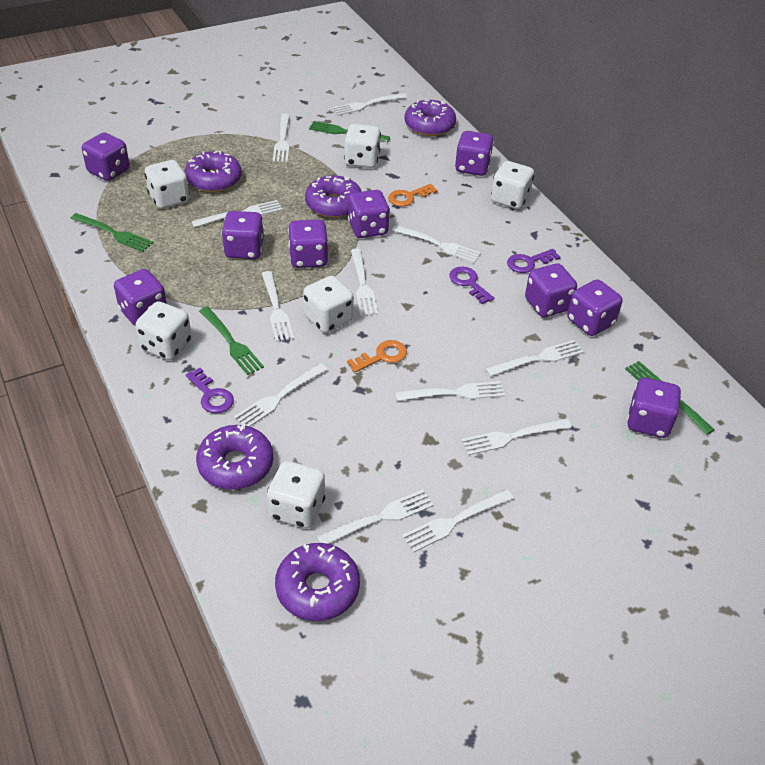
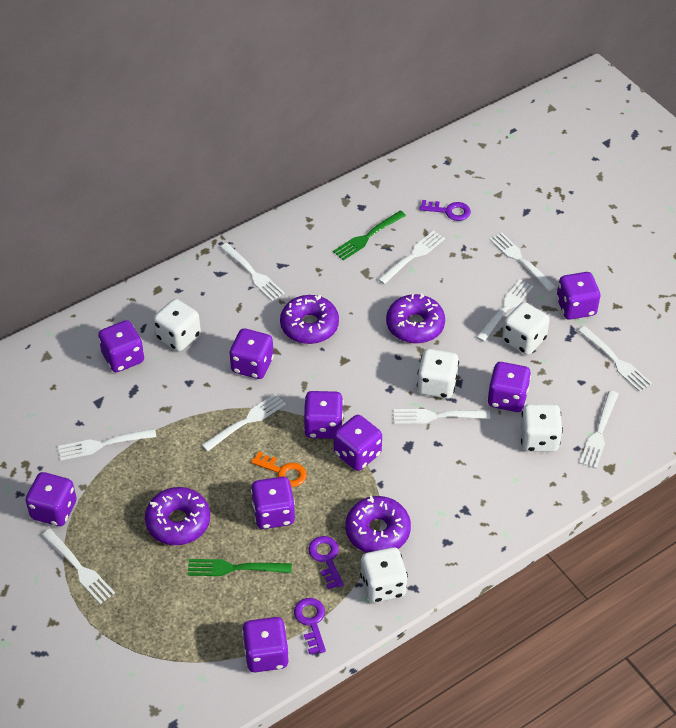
green fork: [70,213,153,252] [199,307,264,375] [309,121,390,142] [625,361,715,435] = 4 -> [187,559,292,576] [333,211,406,261] = 2
orange key: [347,340,407,372] [388,184,438,207] = 2 -> [251,451,307,487] = 1
purple donut: [185,151,242,192] [196,424,273,490] [275,543,360,621] [305,175,362,218] [405,100,456,136] = 5 -> [145,487,210,545] [280,295,339,344] [345,496,411,553] [386,294,445,343] = 4
white dice: [135,301,192,360] [145,160,189,209] [267,461,325,528] [303,276,354,333] [344,124,381,168] [491,161,534,209] = 6 -> [153,299,201,351] [360,547,408,603] [417,349,459,398] [502,302,550,355] [520,404,563,452] = 5
white fork: [191,200,283,228] [234,363,328,427] [262,271,294,342] [273,114,290,162] [317,490,434,544] [331,93,407,116] [351,249,378,316] [392,225,481,263] [395,381,505,401] [402,489,514,552] [461,419,572,455] [485,340,584,377] = 12 -> [42,529,115,604] [58,429,157,460] [202,393,286,452] [220,243,284,301] [378,230,445,284] [394,409,490,424] [476,280,533,342] [490,233,556,291] [578,326,652,392] [579,391,618,468] = 10

